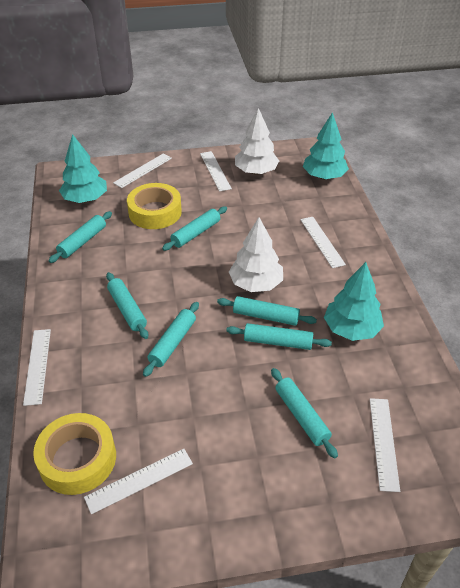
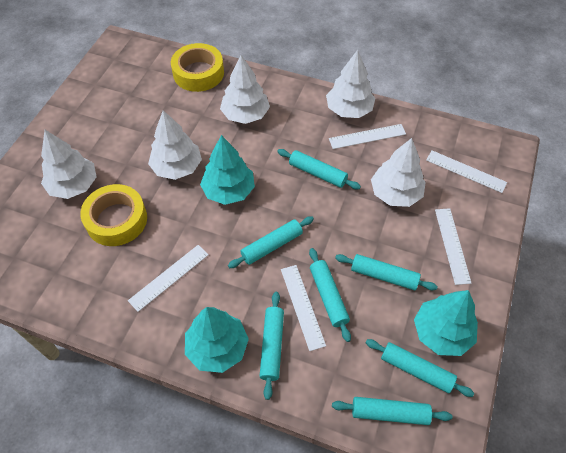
white ruler: [23,329,51,406] [84,449,193,514] [113,154,172,188] [200,151,232,192] [300,217,346,268] [370,398,400,492] = 6 -> [128,245,209,312] [281,265,326,351] [329,124,406,149] [426,150,507,193] [435,208,471,285] = 5
white tree: [229,217,283,292] [235,108,279,175] = 2 -> [41,130,97,199] [148,110,202,180] [220,55,270,124] [326,50,375,118] [371,138,426,207] = 5

